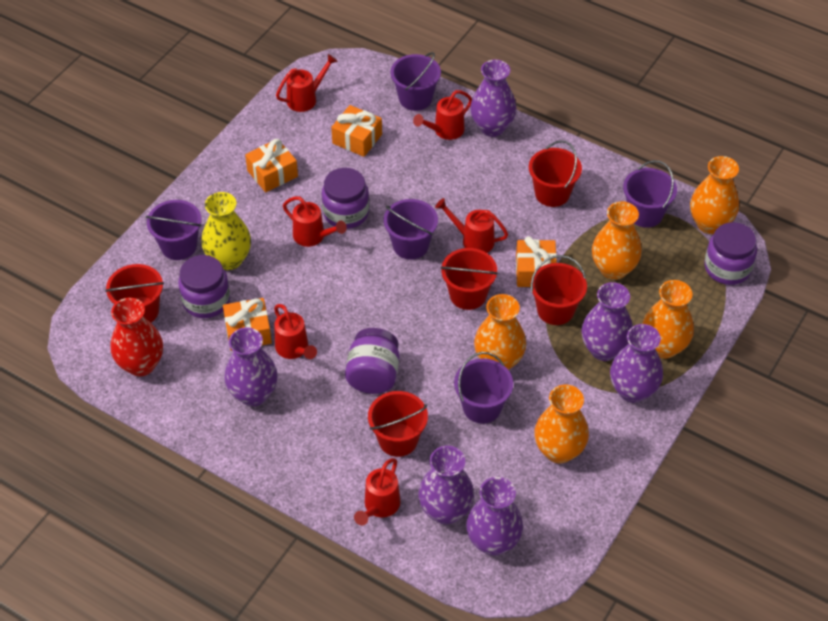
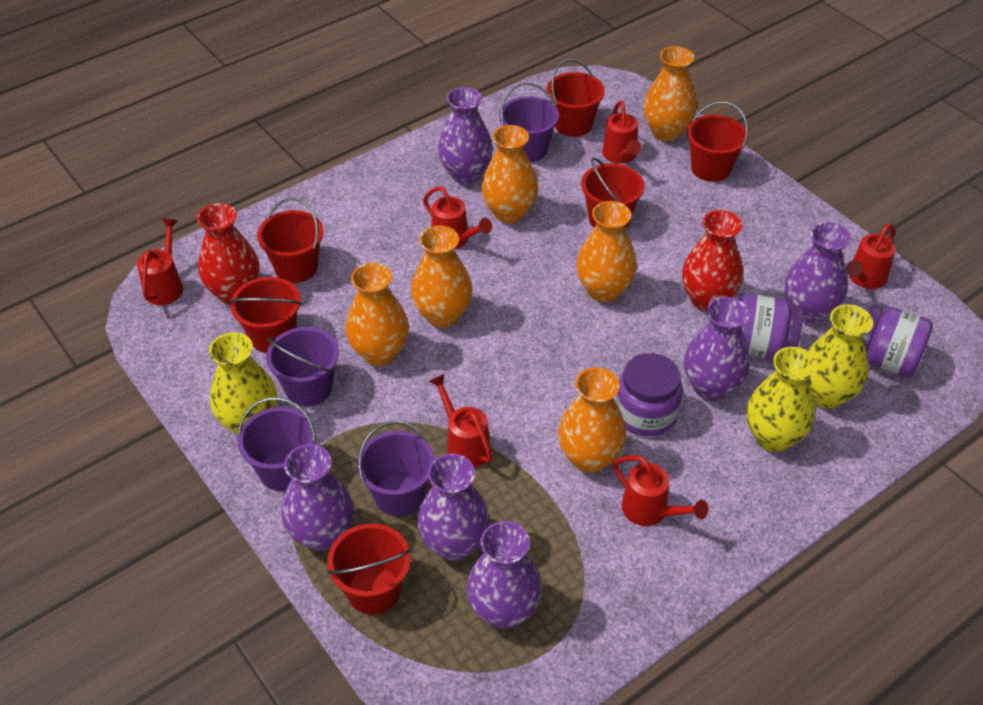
orange gift: [223,298,272,351] [245,139,298,192] [331,105,382,157] [516,236,557,287] = 4 -> none = 0
orange vase: [474,294,526,370] [534,385,589,463] [592,201,642,280] [642,280,694,359] [690,156,739,234] = 5 -> [346,263,409,366] [411,226,472,328] [482,125,538,223] [558,367,626,473] [576,201,637,302] [643,46,697,142] = 6
purple bucket: [146,200,202,260] [384,199,438,259] [390,52,441,111] [454,352,513,424] [623,160,677,228] = 5 -> [238,397,316,491] [266,327,339,407] [357,421,435,516] [499,82,559,162] = 4
purple jar: [178,255,230,318] [322,168,369,229] [345,328,399,394] [704,222,757,285] = 4 -> [616,353,683,436] [740,294,803,359] [863,305,933,377] = 3
red bucket: [105,264,164,323] [368,391,428,457] [441,248,498,310] [529,140,582,207] [530,255,587,325] = 5 -> [229,277,302,353] [257,198,324,283] [327,524,411,614] [546,59,605,137] [581,157,645,229] [687,101,748,182] = 6
red vase: [111,298,163,376] = 1 -> [197,203,260,304] [682,210,743,312] = 2
yellow vase: [201,192,251,270] = 1 -> [209,332,277,434] [746,347,818,452] [808,304,873,409] = 3

